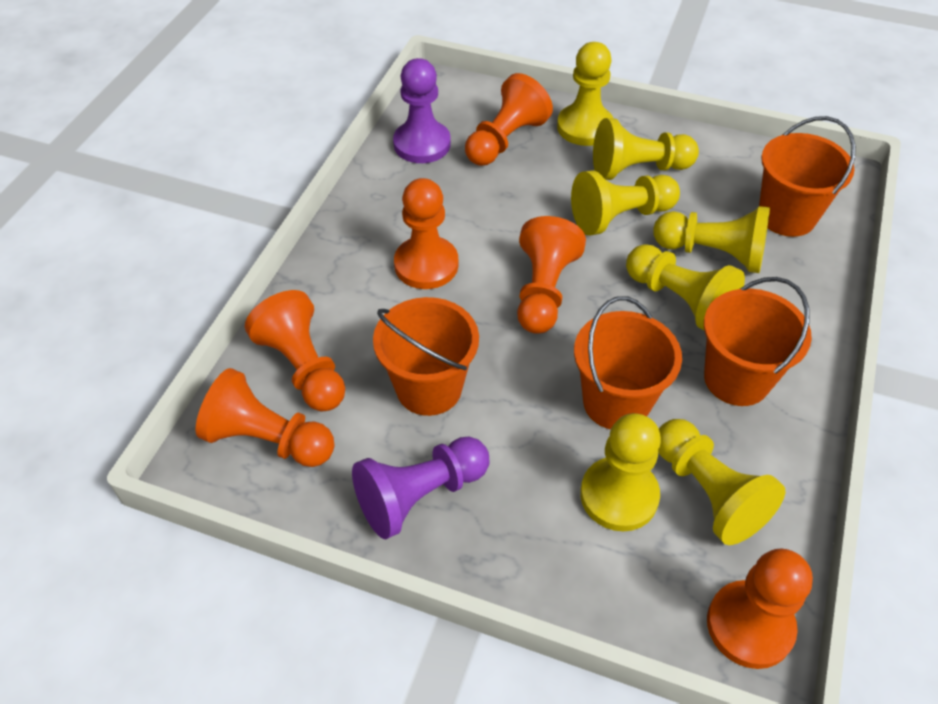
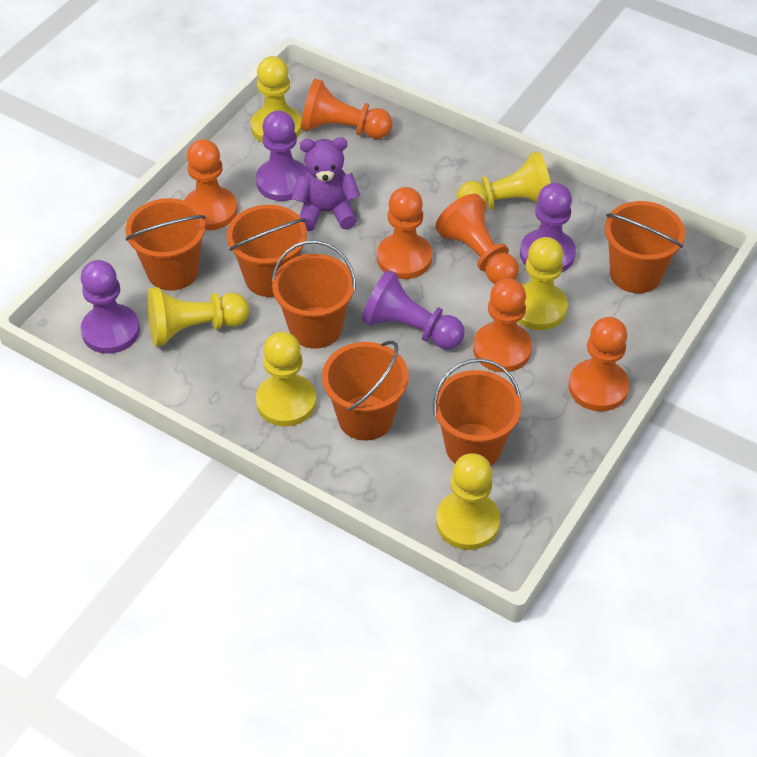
orange bucket: [373,297,479,416] [574,296,682,429] [704,277,812,406] [759,116,856,237] = 4 -> [125,198,206,291] [227,205,307,297] [272,240,356,349] [322,341,409,441] [433,359,521,466] [605,201,685,293] = 6
purple pawn: [352,437,489,540] [393,58,451,163] = 2 -> [81,260,140,354] [256,111,307,201] [362,270,465,349] [520,183,576,272] = 4
purple teddy bear: none = 0 -> [292,137,360,231] = 1
yellow pawn: [557,42,613,146] [571,171,680,235] [580,413,661,531] [593,118,699,180] [626,244,745,331] [653,206,770,273] [658,419,785,545] = 7 -> [147,287,249,346] [251,56,302,143] [256,332,316,426] [436,453,500,550] [457,151,551,210] [518,237,568,330] = 6

